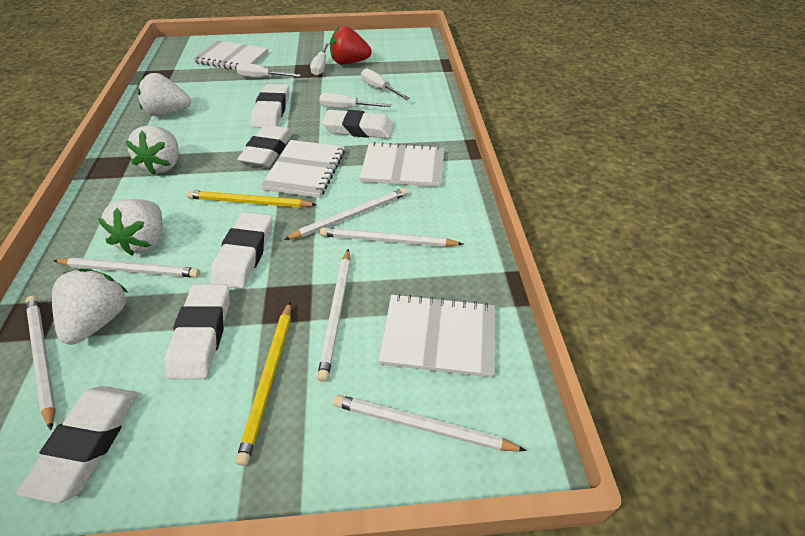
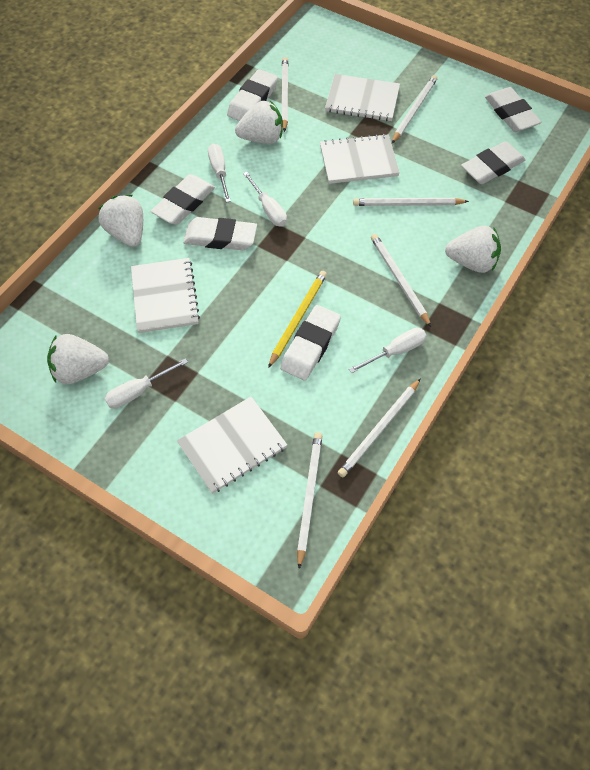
red strawberry: [330,26,372,65] = 1 -> none = 0
yellow pencil: [187,190,317,208] [236,301,291,466] = 2 -> [268,271,327,368] = 1

